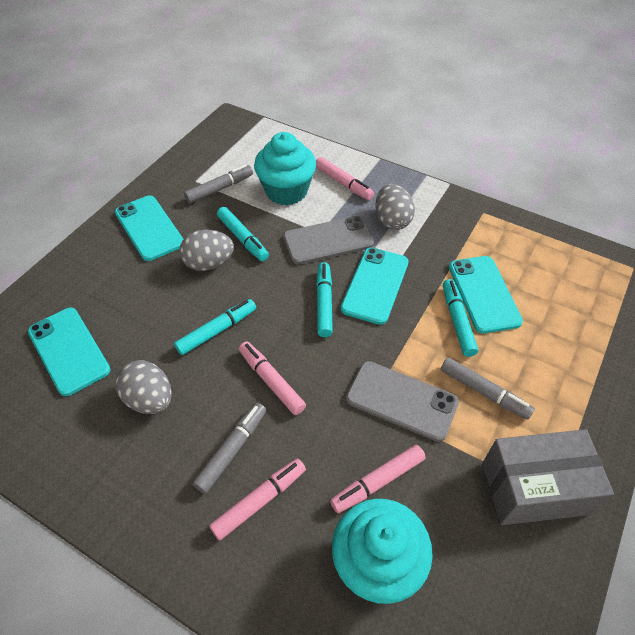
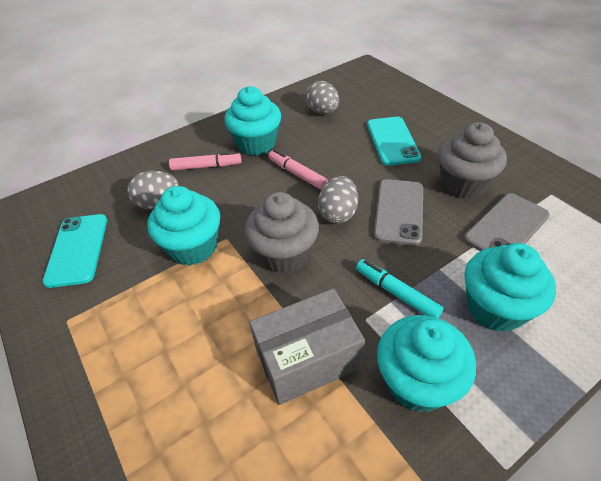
grey cupcake: none = 0 -> [245,192,319,274] [438,122,507,199] = 2
grey marker: [184,165,253,203] [193,403,266,494] [441,357,535,420] = 3 -> none = 0
pink marker: [209,459,306,541] [239,341,306,415] [316,157,374,200] [330,445,426,513] = 4 -> [169,152,242,171] [269,150,328,190] = 2
turquoise cupcake: [254,132,316,205] [332,499,433,604] = 2 -> [147,186,220,266] [224,86,281,156] [377,315,476,412] [464,243,556,332] = 4
turquoise marker: [174,299,256,355] [217,207,269,261] [316,262,333,337] [443,279,478,357] = 4 -> [356,259,444,318] = 1
turquoise phone: [28,308,110,396] [115,196,183,261] [341,247,409,325] [449,256,523,333] = 4 -> [42,214,107,288] [367,117,421,166] = 2

